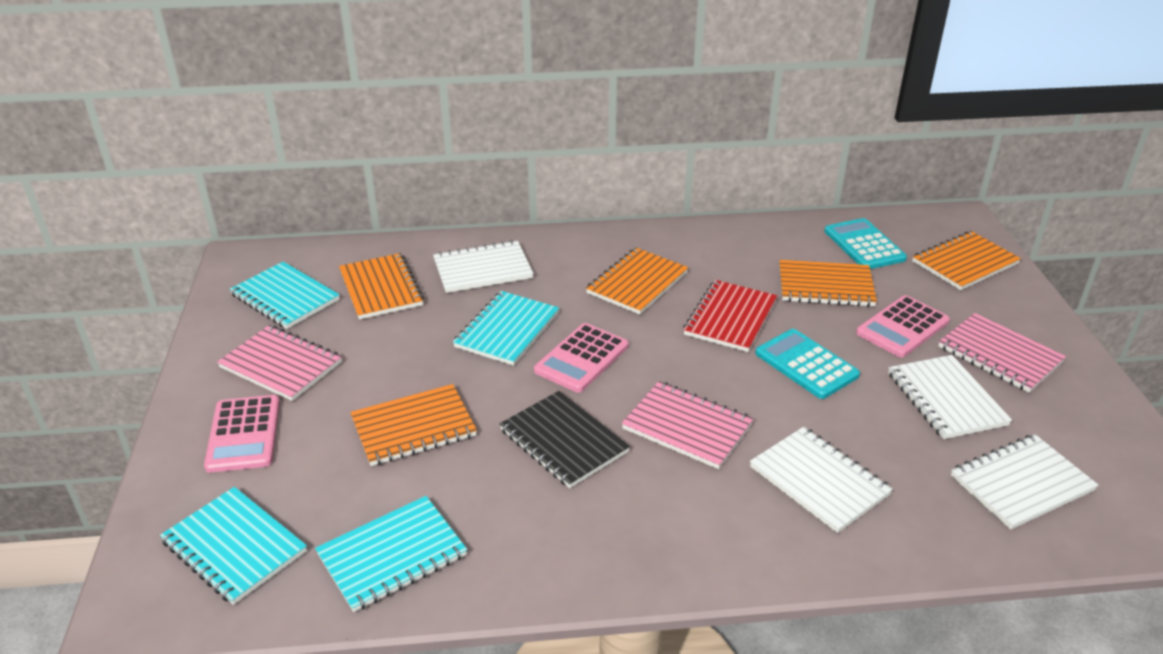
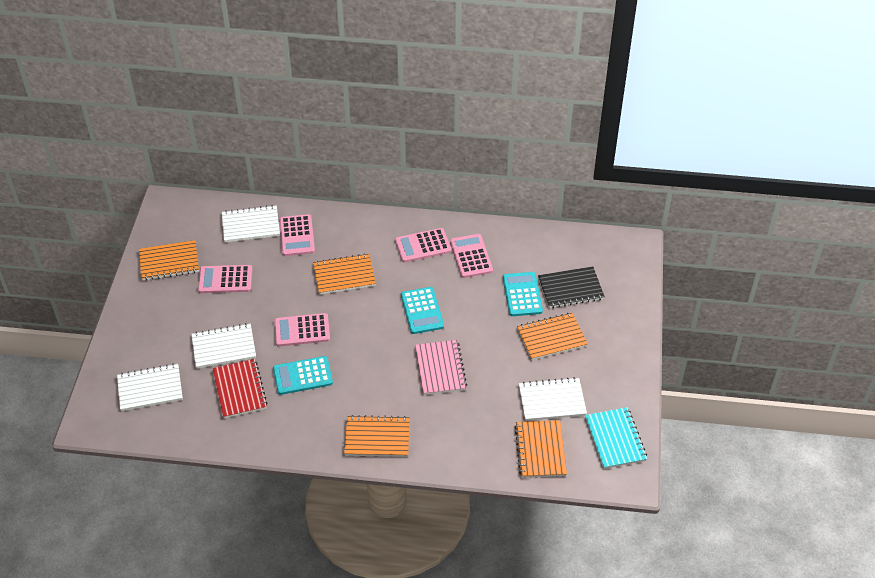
pink calculator: [204,395,280,473] [534,323,629,393] [856,295,950,358] = 3 -> [198,265,252,293] [274,313,330,346] [280,214,315,256] [395,228,451,263] [450,234,493,278] = 5
pink notebook: [217,325,342,401] [622,381,754,469] [938,313,1066,393] = 3 -> [415,340,467,395] = 1
turquoise calculator: [755,329,860,399] [824,218,907,269] = 2 -> [273,356,333,395] [401,287,444,334] [503,272,543,316] = 3
turquoise notebook: [160,487,307,605] [230,262,340,329] [315,496,467,612] [453,291,559,366] = 4 -> [585,407,647,469] = 1

